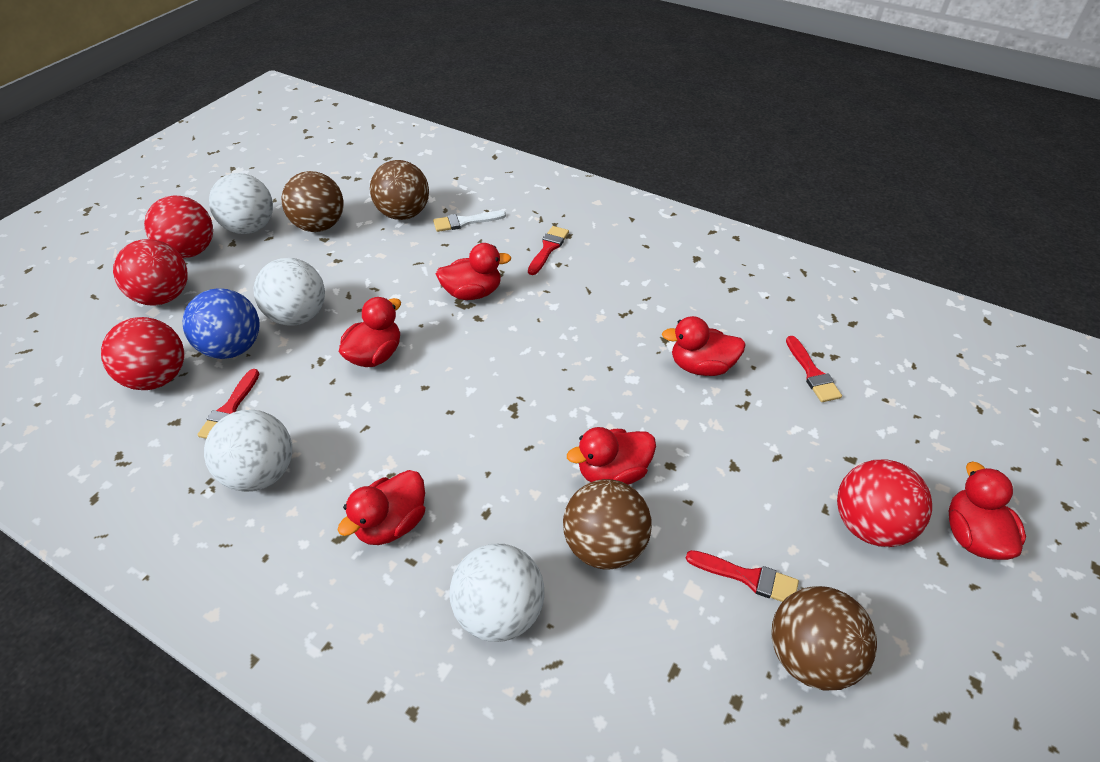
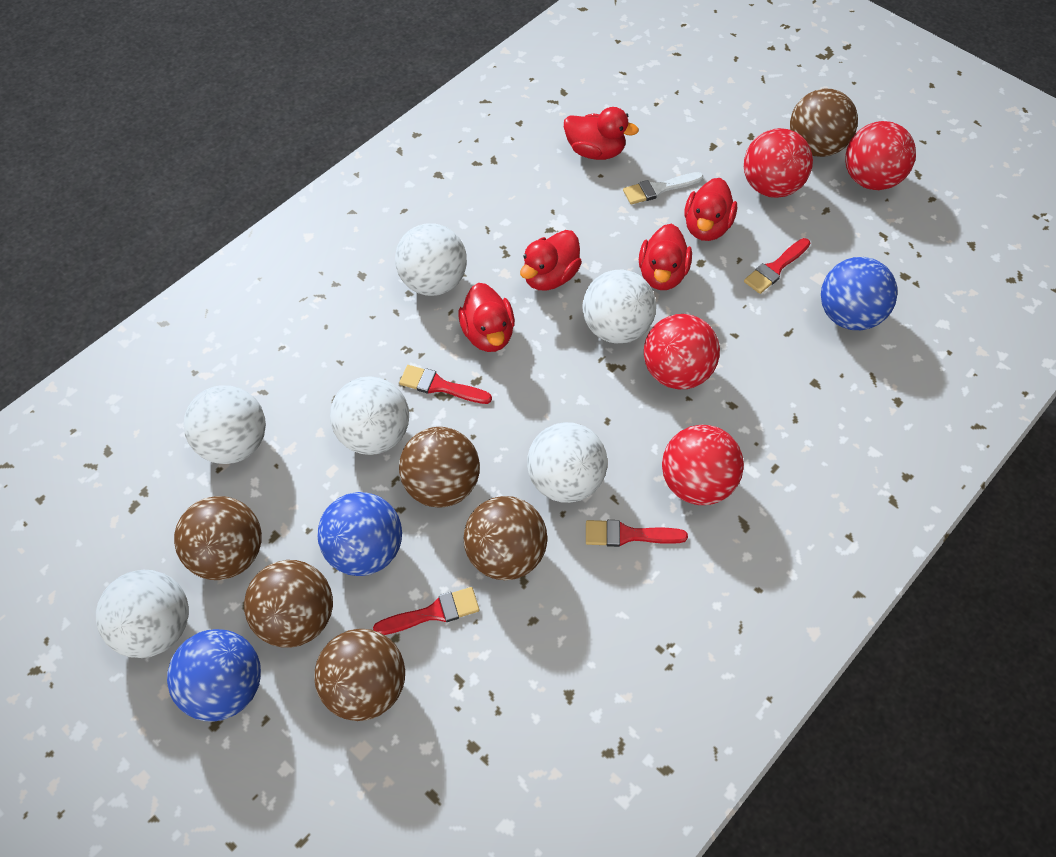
blue ball: [183,288,260,359] = 1 -> [167,629,261,722] [317,492,402,576] [821,257,898,330] = 3
brown ball: [282,171,343,232] [370,160,429,220] [563,479,652,570] [771,586,877,691] = 4 -> [174,496,262,580] [244,560,333,648] [314,629,405,721] [399,427,480,507] [464,496,547,580] [790,88,858,157] = 6
red duck: [338,470,425,545] [339,297,401,367] [436,243,512,300] [567,427,656,485] [662,316,746,376] [949,462,1026,560] = 6 -> [458,283,515,352] [520,230,582,291] [564,107,639,160] [639,224,692,290] [684,178,737,241] = 5
white ball: [204,410,292,492] [209,173,273,234] [254,258,325,326] [449,544,544,642] = 4 -> [96,570,189,658] [183,385,266,464] [330,376,409,455] [395,223,467,296] [527,422,608,503] [582,270,656,344] = 6

